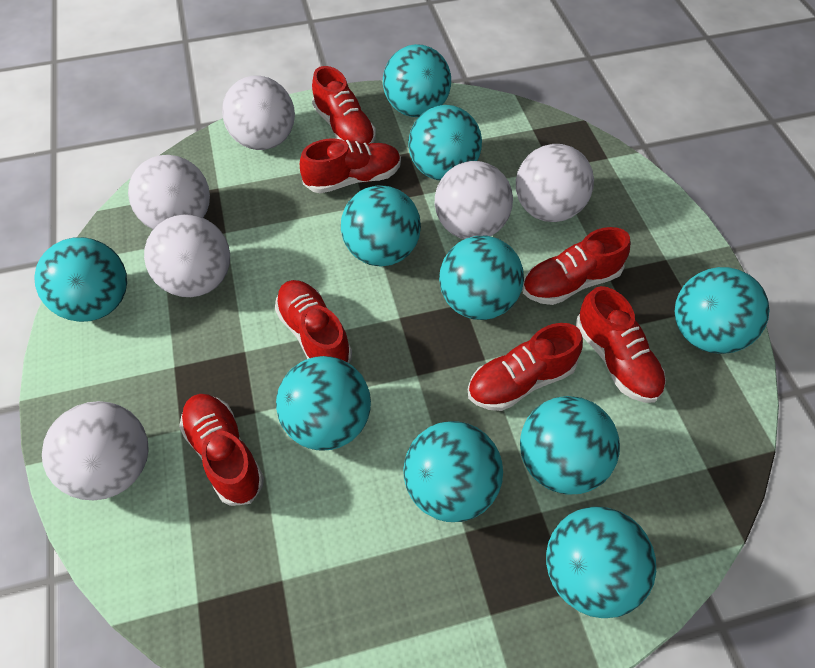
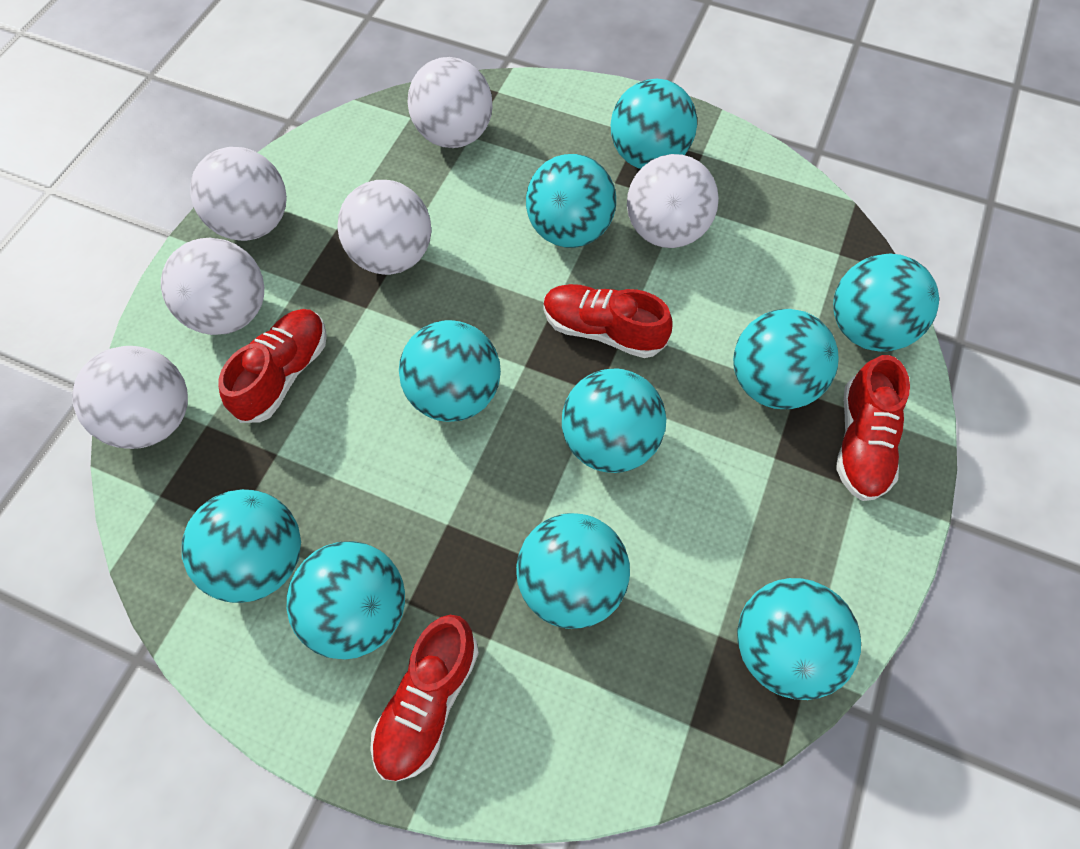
red shoe: [179,394,264,506] [275,280,352,363] [300,138,401,194] [312,66,376,144] [468,323,583,411] [522,227,630,305] [576,286,666,403] = 7 -> [218,309,327,423] [370,615,479,781] [543,284,673,358] [836,355,910,501] = 4

